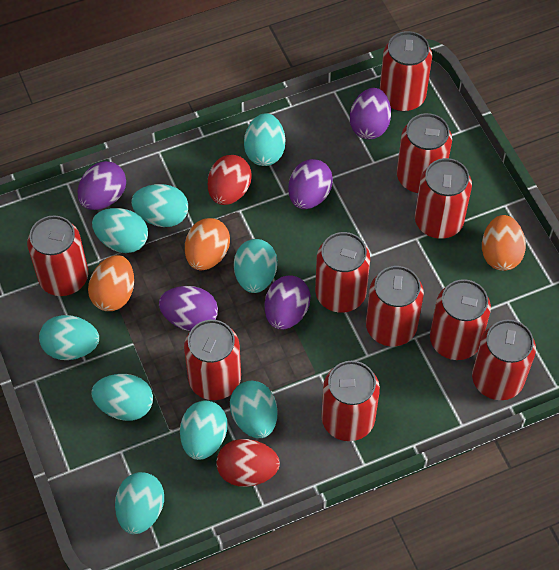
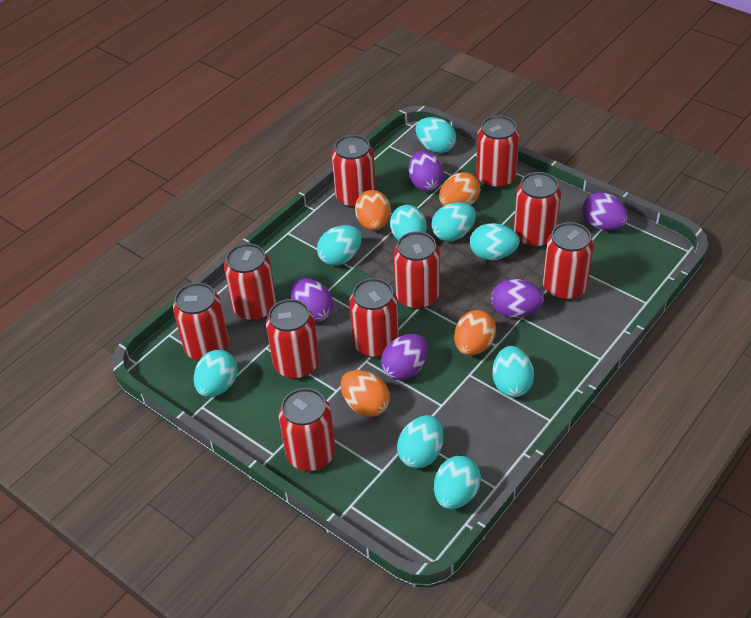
orange egg: [88,255,134,311] [185,218,230,270] [482,215,526,271] = 3 -> [341,370,390,417] [355,190,391,230] [439,172,481,206] [454,310,496,356] = 4
red egg: [208,155,252,205] [216,439,280,487] = 2 -> none = 0

